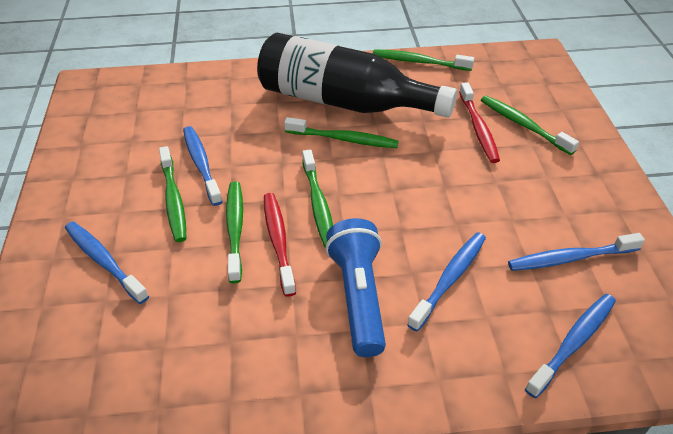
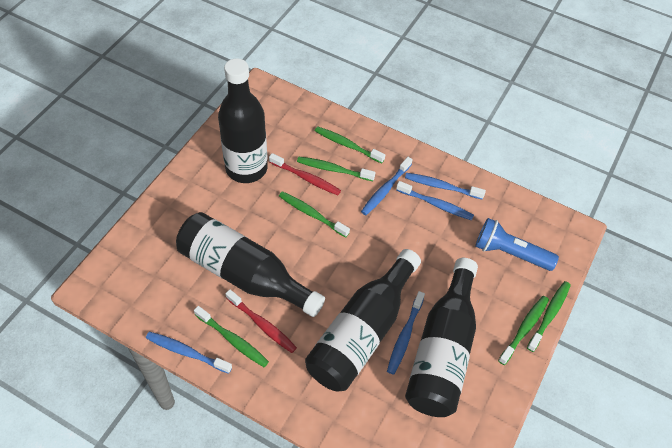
black bottle: [257,33,457,118] = 1 -> [176,212,325,317] [218,58,268,183] [305,249,421,392] [405,258,478,417] = 4

